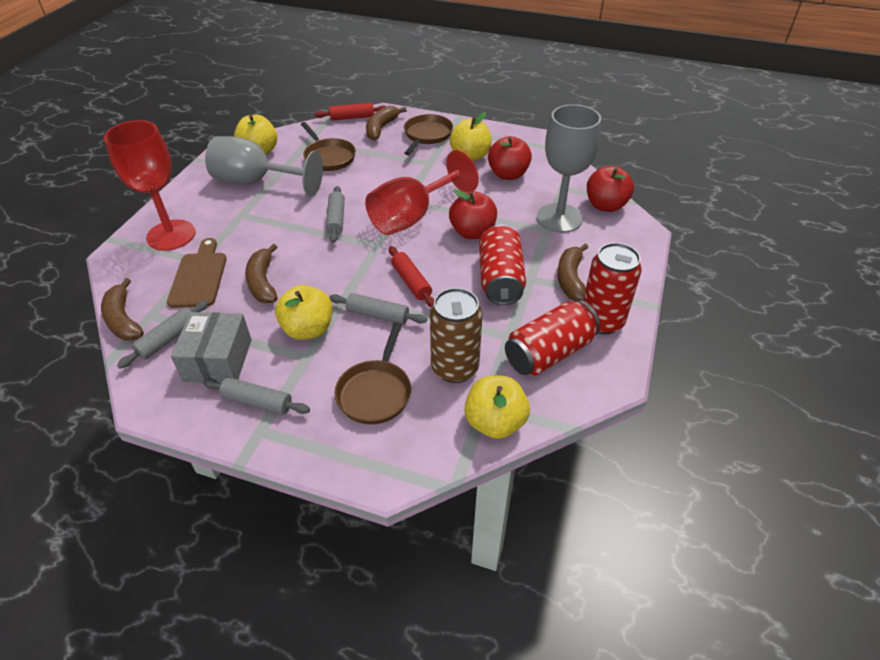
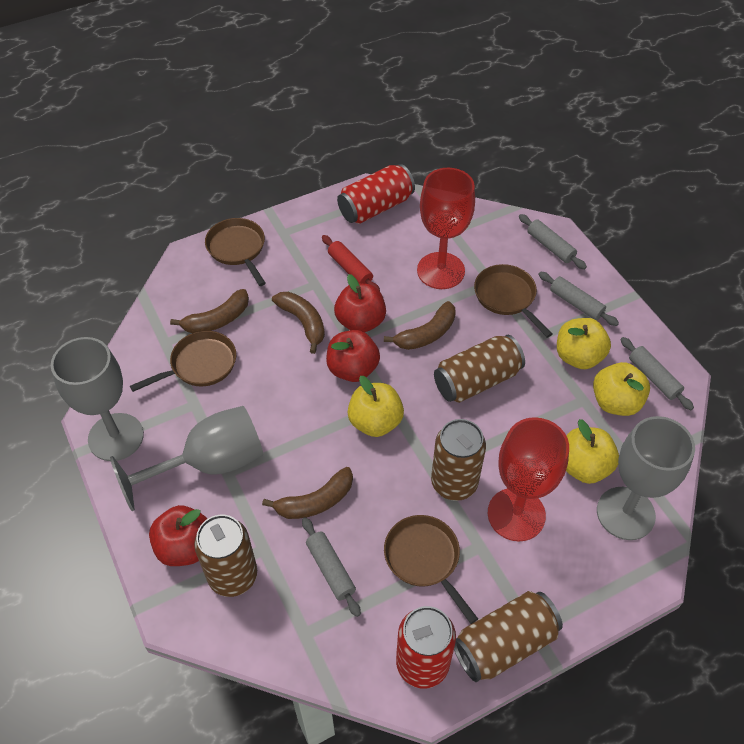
brown can: [430,288,483,383] = 1 -> [194,515,257,597] [431,419,486,501] [434,335,525,403] [454,591,563,682] = 4
brown cutting board: [167,238,227,308] = 1 -> none = 0
brown pan: [301,122,356,171] [335,322,411,424] [404,114,453,155] = 3 -> [130,331,236,392] [205,218,266,286] [384,515,478,624] [474,264,552,338] = 4
grey box: [171,312,251,383] = 1 -> none = 0
grey goblet: [205,136,323,196] [537,104,601,233] = 2 -> [51,337,144,461] [110,406,263,511] [597,416,695,540] = 3
red can: [479,225,526,305] [505,300,600,376] [583,243,642,334] = 3 -> [337,164,415,224] [396,606,456,689] = 2
red rolling pin: [315,103,387,121] [389,246,434,307] = 2 -> [322,235,380,291] = 1

